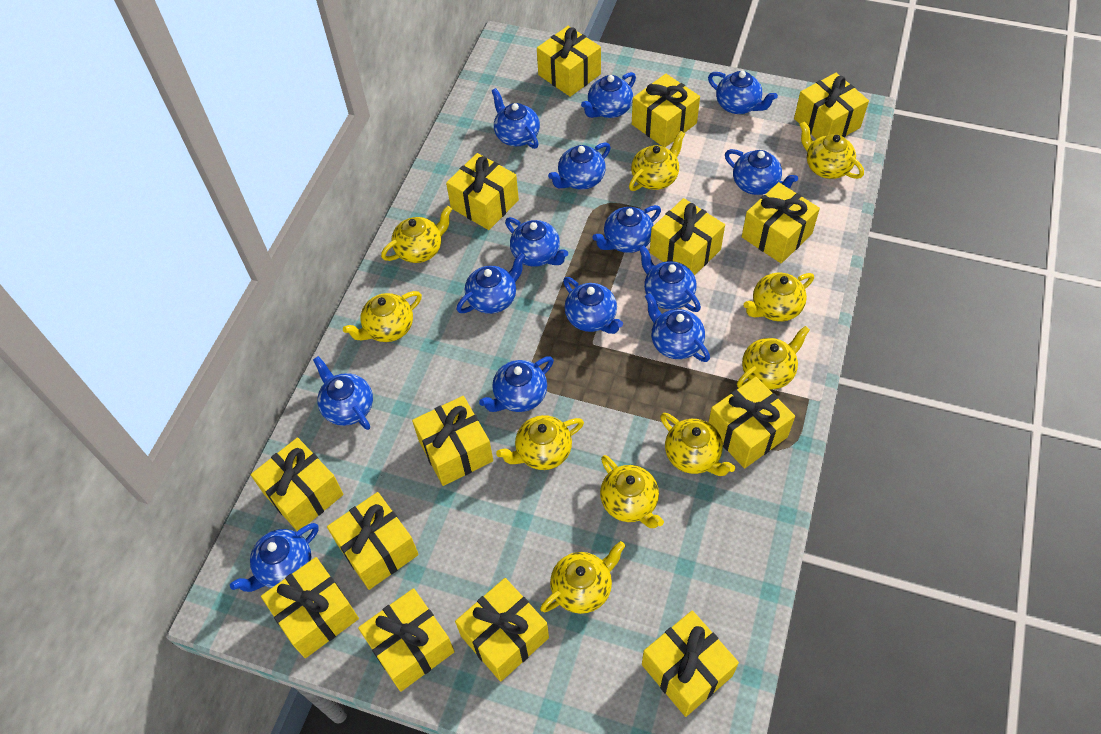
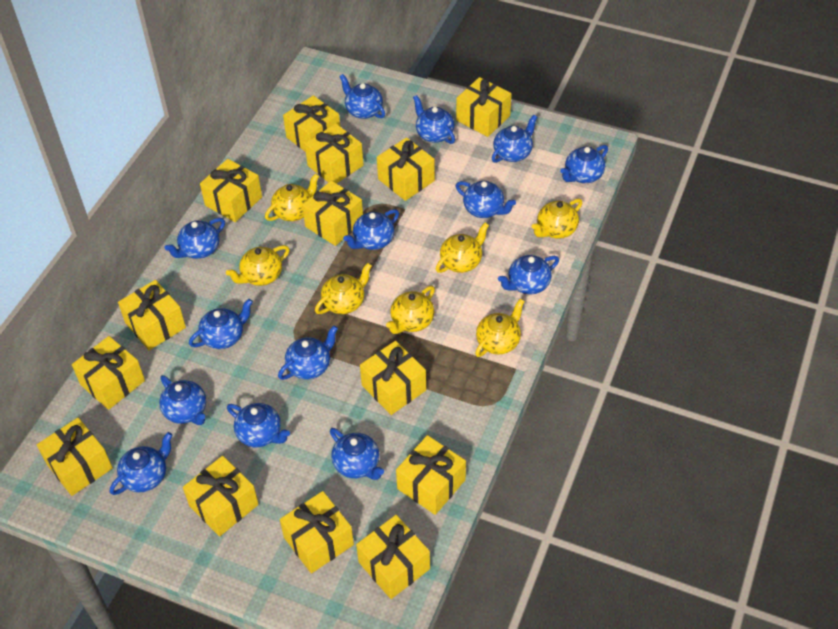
yellow teapot: [343,291,422,342] [381,206,452,263] [496,415,584,470] [540,541,625,614] [600,455,664,528] [629,131,685,191] [660,413,735,476] [737,326,810,390] [743,273,814,321] [799,121,864,179] = 10 -> [226,245,290,286] [265,173,319,221] [315,263,372,314] [386,286,435,334] [436,222,489,273] [475,299,525,357] [531,198,582,239] = 7

